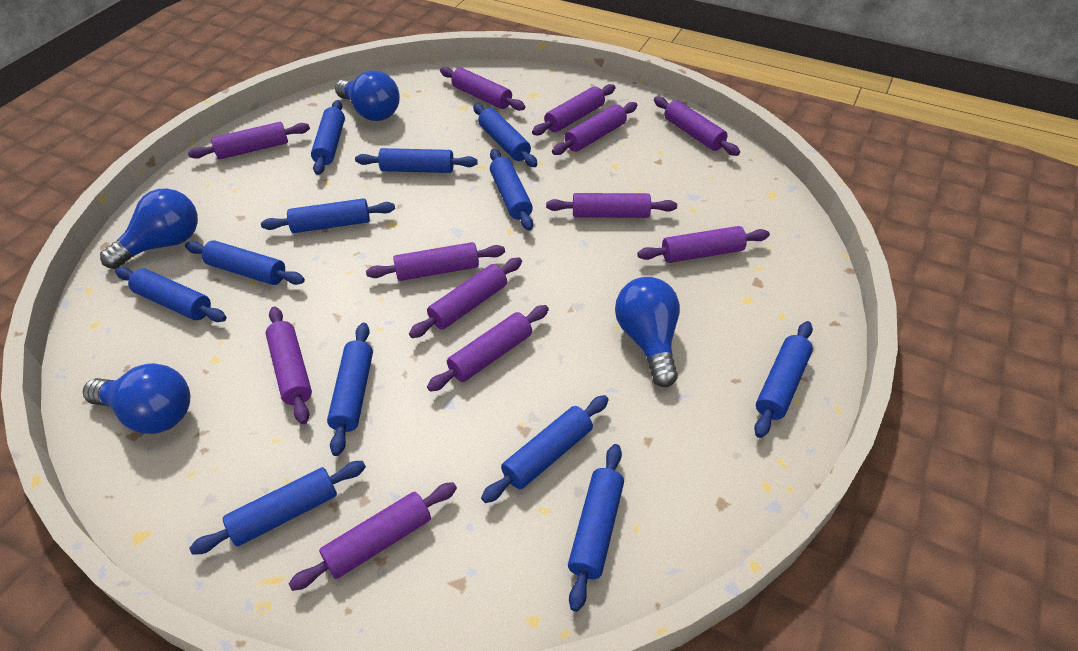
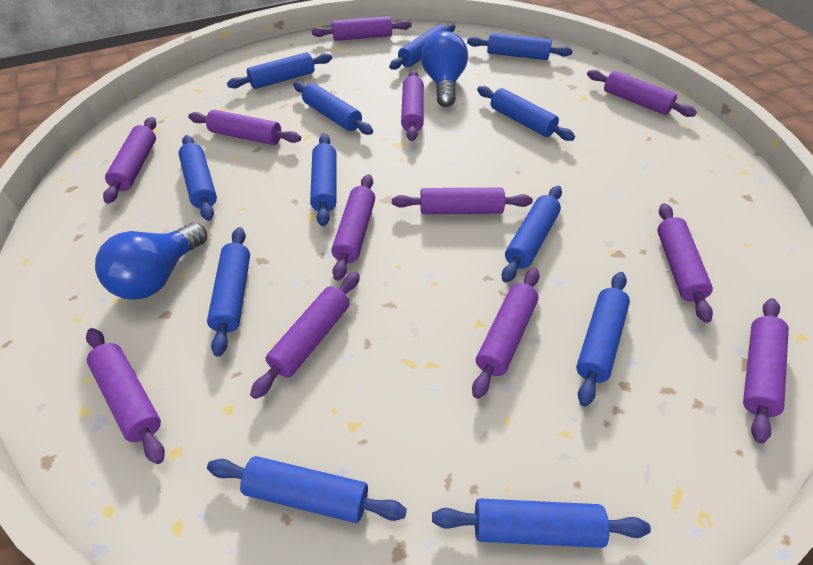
blue light bulb: [83,363,190,434] [100,189,198,269] [335,70,400,121] [615,277,680,387] = 4 -> [95,222,207,300] [421,31,468,107] = 2

